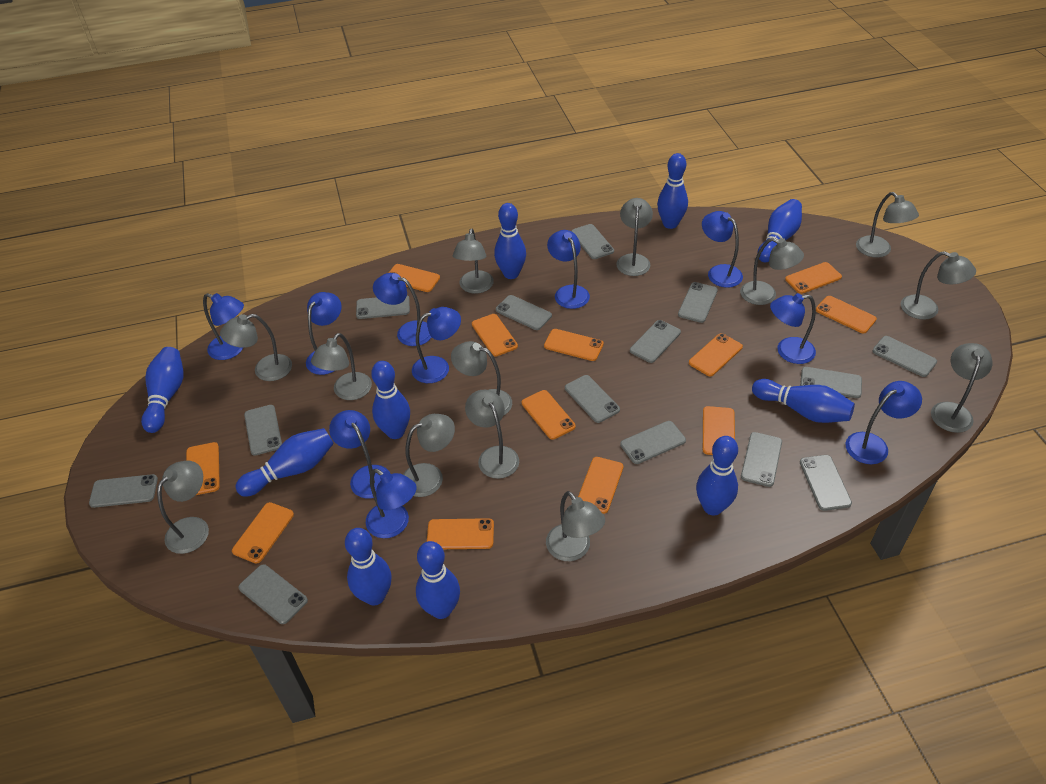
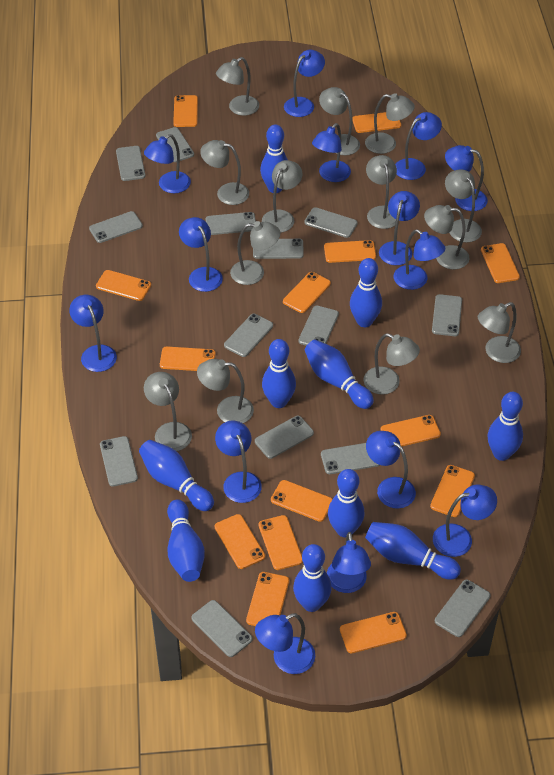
blue lamp: [203,293,244,360] [306,292,342,375] [329,410,389,499] [366,469,417,538] [373,273,432,346] [412,307,461,383] [547,230,590,309] [702,211,743,288] [770,293,816,364] [845,381,922,464] = 10 -> [69,295,117,372] [144,134,191,193] [179,217,223,292] [215,421,262,503] [255,613,315,674] [284,50,325,117] [312,123,351,182] [327,532,371,593] [366,431,416,509] [379,191,420,265] [394,230,445,290] [395,112,442,180] [433,485,497,557] [445,145,488,211] = 14
orange phone: [186,442,220,495] [232,502,294,563] [389,264,440,292] [427,518,494,549] [472,314,518,357] [522,390,576,440] [544,329,604,361] [578,457,623,514] [689,333,743,377] [703,406,735,455] [785,262,842,294] [816,296,877,333] = 12 -> [96,270,151,301] [160,346,216,371] [173,95,198,127] [215,514,265,569] [246,572,289,626] [259,515,303,570] [271,480,332,522] [283,272,331,313] [324,240,376,263] [340,612,407,653] [352,112,401,133] [380,415,441,446] [430,465,475,517] [481,243,520,283] = 14

